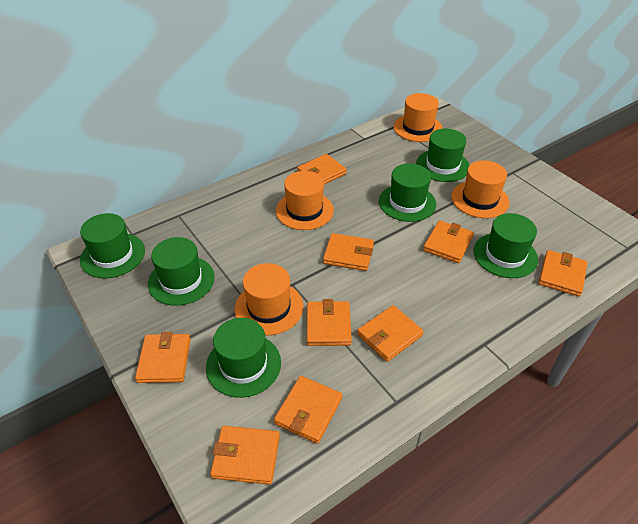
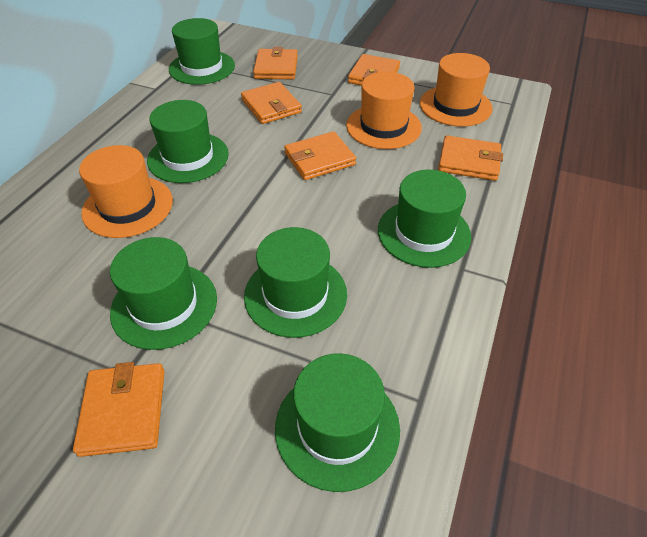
orange hat: [235,263,303,335] [276,171,334,230] [394,93,443,142] [451,160,510,218] = 4 -> [79,145,173,238] [346,72,422,149] [420,53,493,127] = 3
orange wallet: [135,332,191,383] [210,426,280,485] [274,376,342,444] [297,154,347,184] [307,299,352,346] [323,233,374,271] [357,305,424,362] [423,220,474,263] [538,250,588,297] = 9 -> [73,362,165,457] [241,82,302,124] [253,47,298,79] [284,131,356,180] [348,54,400,86] [438,135,503,181] = 6

